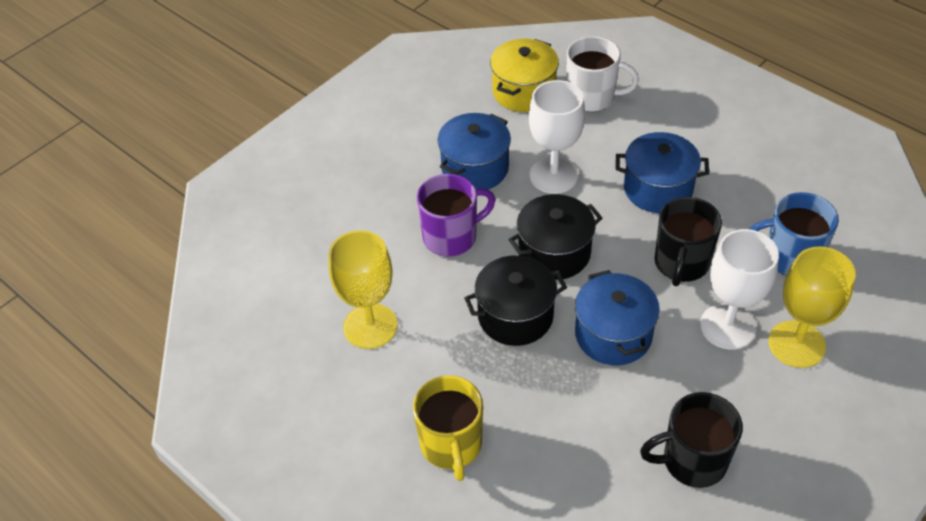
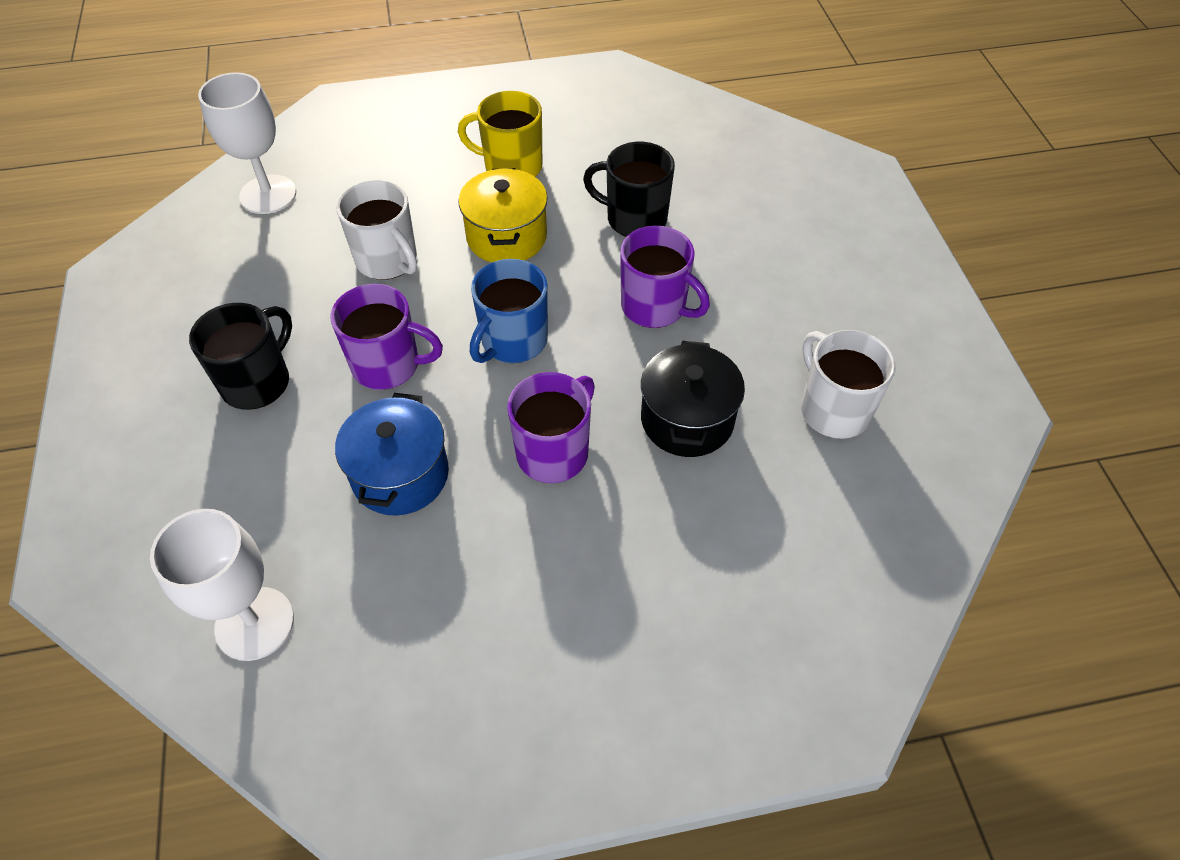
black pot: [464,255,567,346] [508,194,603,280] = 2 -> [641,341,745,457] = 1
blue pot: [438,113,511,189] [575,270,660,365] [616,132,709,213] = 3 -> [335,393,449,515] = 1
purple mug: [417,174,496,257] = 1 -> [331,284,443,390] [507,372,595,483] [620,226,710,328] = 3
white mug: [566,36,639,112] = 1 -> [337,180,417,280] [801,330,896,439] = 2
yellow goblet: [328,230,398,349] [768,246,856,368] = 2 -> none = 0

